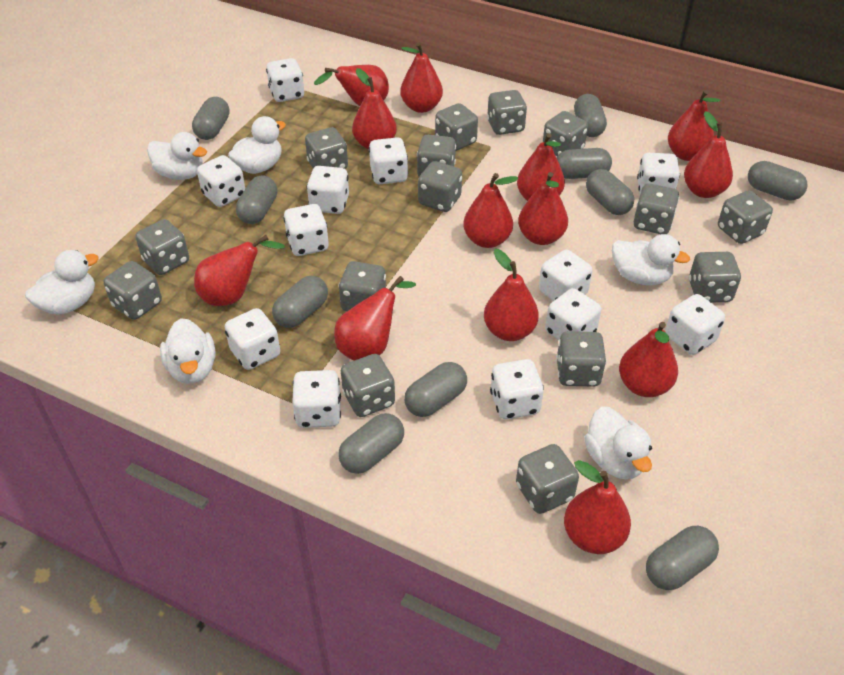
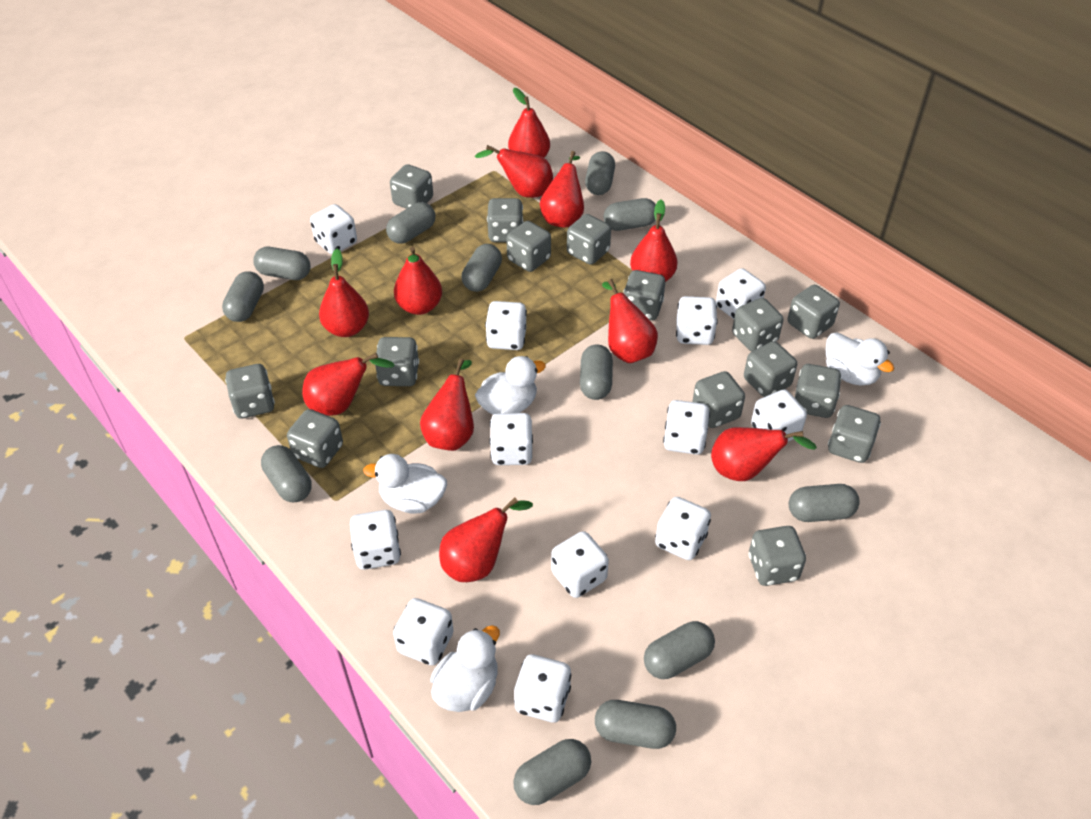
grey capsule: [192,97,230,140] [236,175,277,224] [272,276,328,328] [338,413,404,474] [404,362,467,417] [557,148,612,179] [574,94,607,137] [586,169,634,215] [646,526,719,590] [748,161,808,201] = 10 -> [222,271,264,322] [253,247,311,280] [261,445,312,502] [386,202,435,244] [461,244,502,292] [513,739,591,805] [580,344,613,400] [585,151,615,195] [595,700,676,749] [604,198,656,231] [644,621,715,679] [789,484,860,522] = 12
red pear: [194,235,285,306] [314,65,389,106] [334,276,416,361] [352,68,397,149] [400,43,443,113] [463,173,518,248] [484,249,539,341] [517,133,565,201] [518,172,568,245] [564,460,631,554] [619,322,678,397] [668,90,720,161] [684,111,733,198] = 13 -> [302,353,395,416] [319,249,369,337] [394,246,442,315] [420,359,474,451] [439,498,533,582] [475,145,553,198] [508,88,550,158] [540,151,584,227] [602,279,658,363] [630,200,678,282] [711,427,817,481] = 11
white duck: [25,250,99,315] [147,132,207,180] [160,318,216,384] [228,116,286,174] [584,406,652,479] [612,234,690,285] = 6 -> [363,454,447,514] [430,625,500,712] [475,356,546,415] [826,332,894,385] = 4

